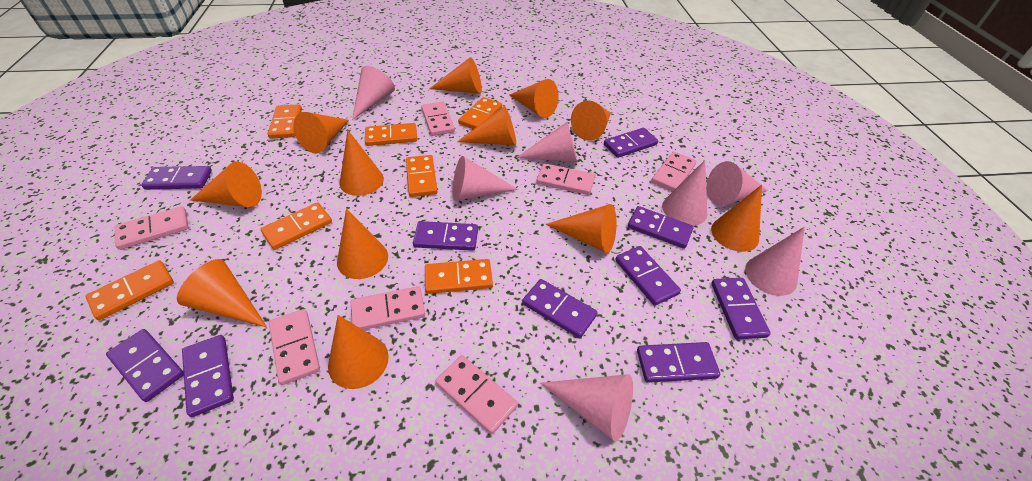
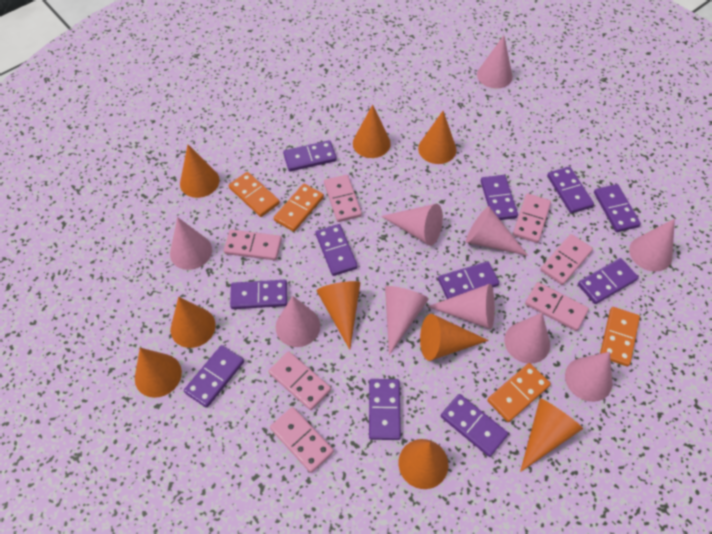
orange cone: [177,259,267,327] [190,162,262,207] [293,112,349,153] [328,315,389,389] [337,208,388,279] [340,130,384,196] [429,57,482,94] [457,106,516,145] [509,79,559,118] [545,204,617,253] [571,100,611,141] [711,185,762,252] = 12 -> [135,348,182,398] [171,297,216,348] [180,145,220,198] [316,281,360,350] [353,104,391,158] [399,439,448,489] [418,111,457,164] [420,314,489,361] [520,398,583,472] = 9
orange domino: [85,260,174,320] [261,202,332,250] [268,104,302,139] [365,123,417,146] [406,155,438,197] [425,259,493,294] [458,97,502,129] = 7 -> [229,172,280,217] [274,184,324,232] [487,363,551,422] [600,307,640,367] = 4
pink cone: [352,66,395,120] [453,156,518,201] [516,122,577,162] [540,374,633,441] [662,160,707,226] [707,161,768,206] [745,227,805,296] = 7 -> [170,217,212,270] [276,296,320,347] [381,204,443,246] [385,286,429,355] [428,284,495,329] [466,206,528,256] [477,35,513,89] [504,313,550,364] [565,352,613,402] [629,219,675,272] = 10
purple domino: [106,329,184,402] [141,166,212,190] [182,335,234,417] [413,221,478,251] [522,279,598,338] [604,128,658,158] [615,246,681,306] [628,206,694,249] [637,342,720,383] [711,278,771,339] = 10 -> [184,345,244,408] [230,280,288,309] [283,140,337,172] [315,224,358,276] [369,379,401,440] [438,261,499,299] [441,394,508,457] [481,175,518,220] [547,166,594,214] [578,258,639,304] [594,184,641,232] = 11

